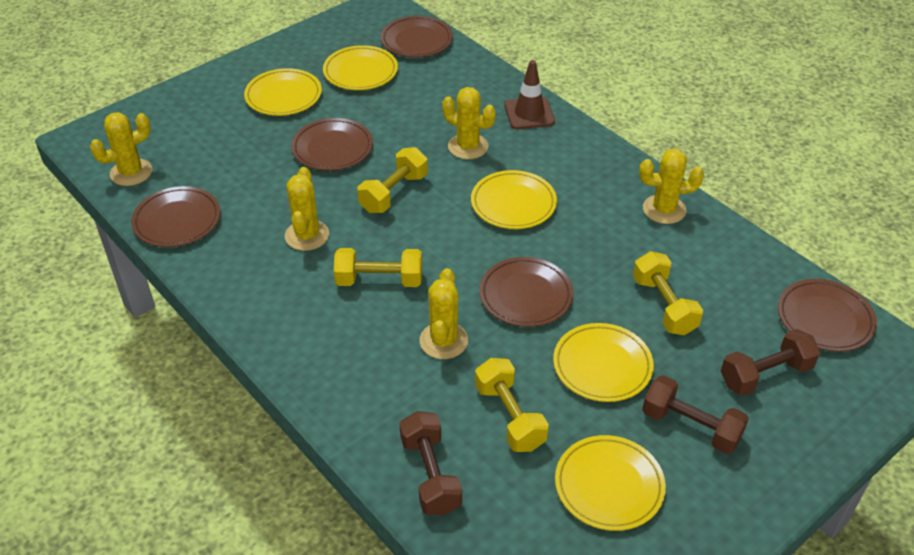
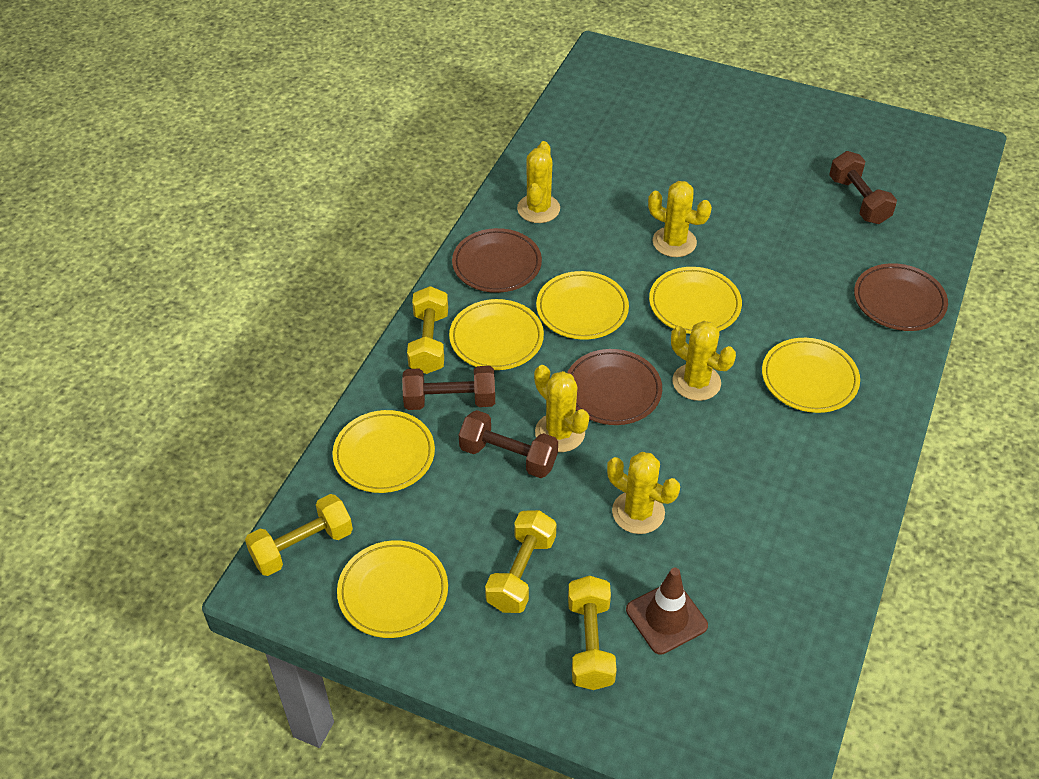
brown plate: [131,186,221,247] [291,118,373,171] [381,16,453,58] [479,257,573,327] [778,279,877,352] = 5 -> [452,228,542,293] [567,349,662,425] [854,263,948,331] = 3
yellow plate: [244,68,322,116] [323,45,398,90] [471,170,557,229] [553,323,654,402] [555,435,666,531] = 5 -> [332,410,435,493] [337,540,448,638] [449,299,544,370] [536,271,629,340] [649,267,742,334] [762,338,860,413] = 6

